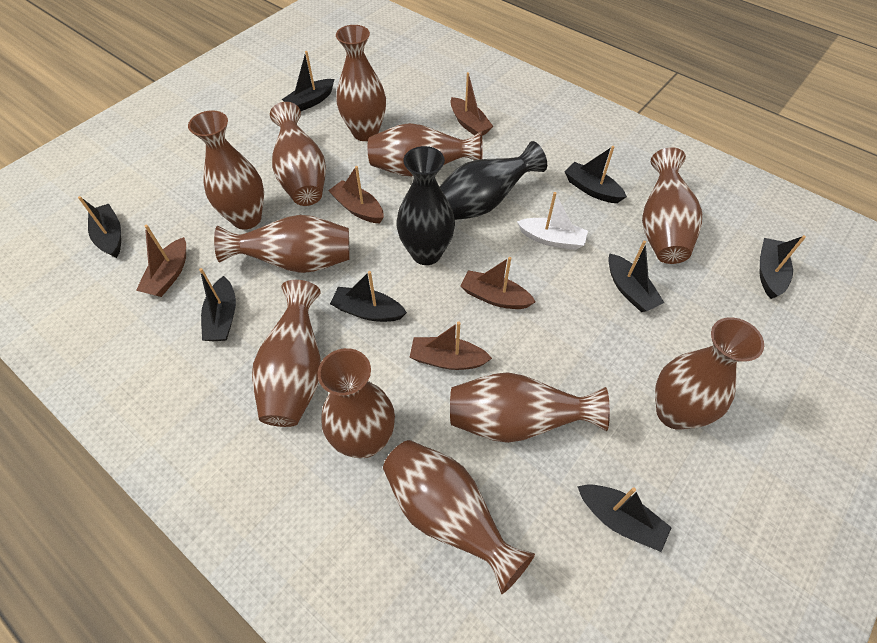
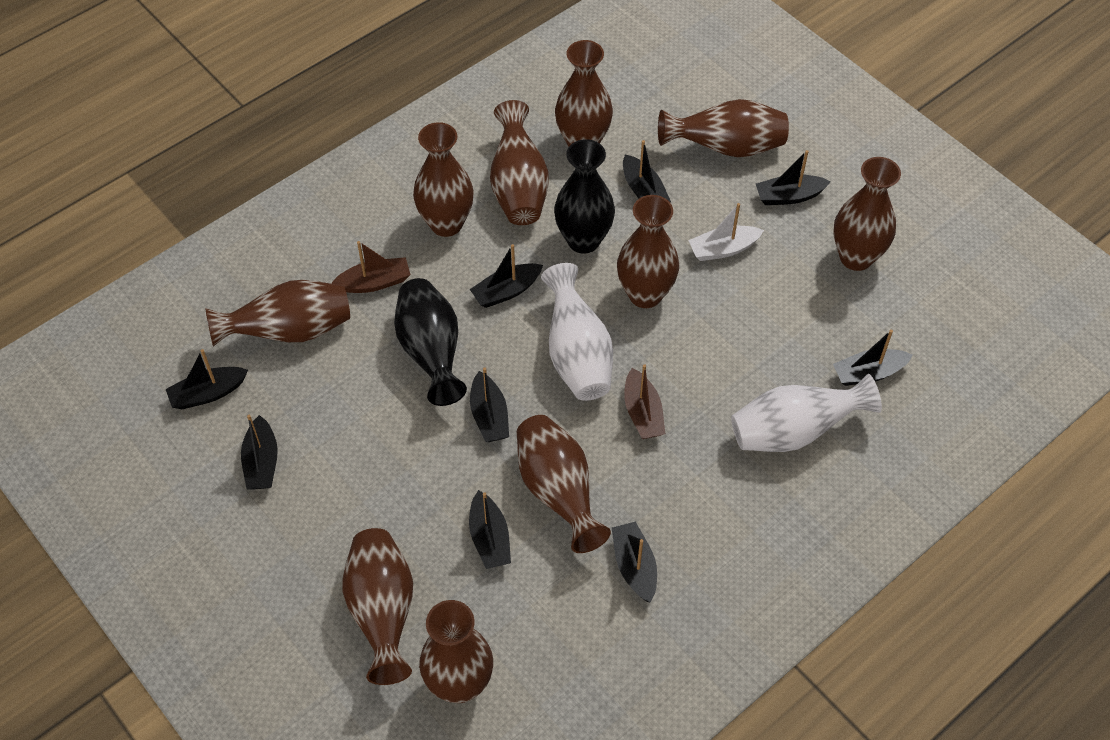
black boat: [78,196,121,258] [199,268,236,341] [282,51,334,111] [330,271,407,322] [564,146,627,203] [577,484,672,552] [608,241,664,312] [760,235,806,299] = 8 -> [166,349,248,409] [241,415,278,490] [469,490,511,569] [470,244,543,308] [470,368,509,442] [612,521,657,602] [623,140,671,202] [756,150,831,205] [833,330,913,386] = 9
brown boat: [136,225,186,297] [328,166,384,223] [410,322,492,370] [450,72,493,136] [460,257,536,309] = 5 -> [332,241,411,293] [624,364,665,439] = 2
brown vase: [188,110,264,230] [214,215,349,273] [252,280,321,427] [270,102,326,206] [318,348,395,458] [336,25,386,141] [367,123,483,176] [383,440,535,594] [450,372,610,443] [642,147,702,264] [655,317,764,430] = 11 -> [205,280,350,347] [342,528,413,685] [413,122,474,237] [419,600,493,703] [490,100,549,225] [517,415,611,553] [555,40,613,147] [617,195,679,308] [658,99,789,157] [833,157,901,271] = 10
white vase: none = 0 -> [541,263,613,401] [731,374,882,452] = 2

